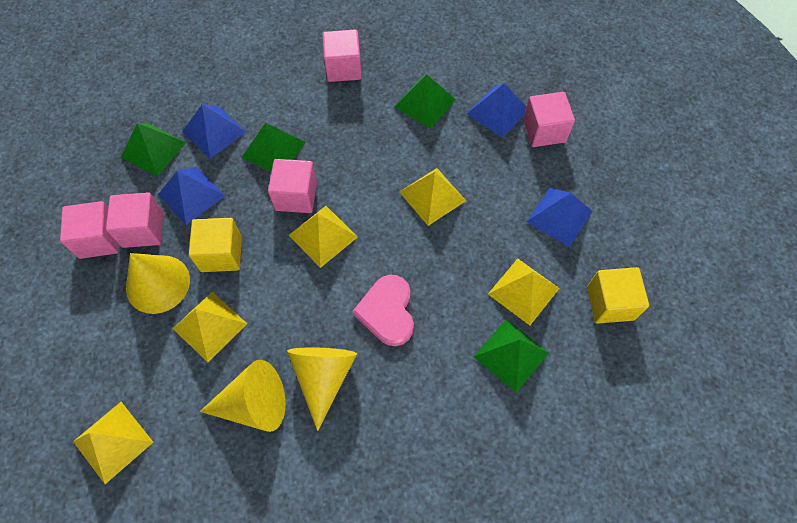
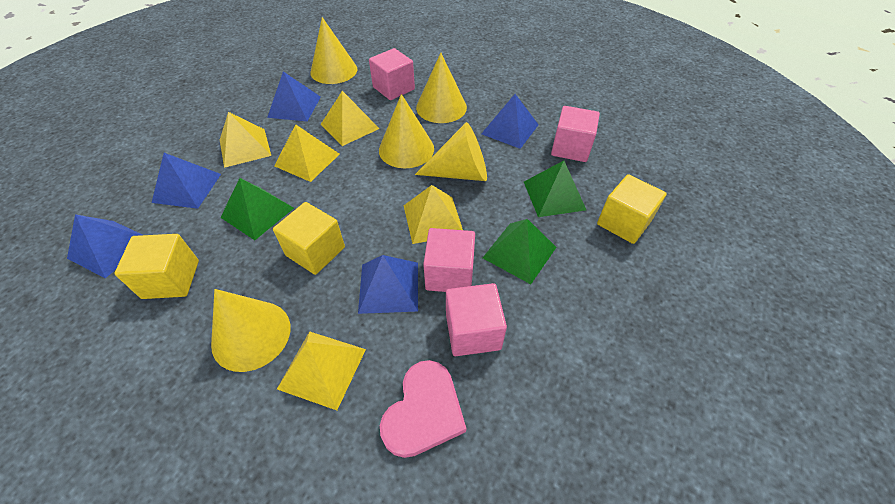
blue pyramid: [158,167,225,225] [182,104,246,159] [467,84,526,138] [526,187,593,247] = 4 -> [67,214,142,279] [152,153,221,209] [267,71,321,122] [358,255,418,314] [481,94,539,149] = 5
green pyramid: [121,123,187,177] [242,123,306,172] [394,75,456,129] [473,319,549,392] = 4 -> [220,178,294,240] [483,219,557,284] [524,161,586,217] = 3
pink cube: [60,201,119,259] [106,192,163,248] [268,159,317,213] [323,29,362,82] [523,92,575,147] = 5 -> [369,48,415,100] [423,228,475,292] [446,283,507,356] [551,106,600,162] = 4
yellow cone: [126,253,190,314] [200,360,286,432] [287,347,357,431] = 3 -> [211,289,290,372] [311,17,357,84] [379,94,434,168] [415,122,487,181] [416,53,467,123] = 5
yellow cube: [189,218,242,272] [587,267,649,324] = 2 -> [114,234,199,299] [273,202,345,275] [597,174,667,244] = 3

